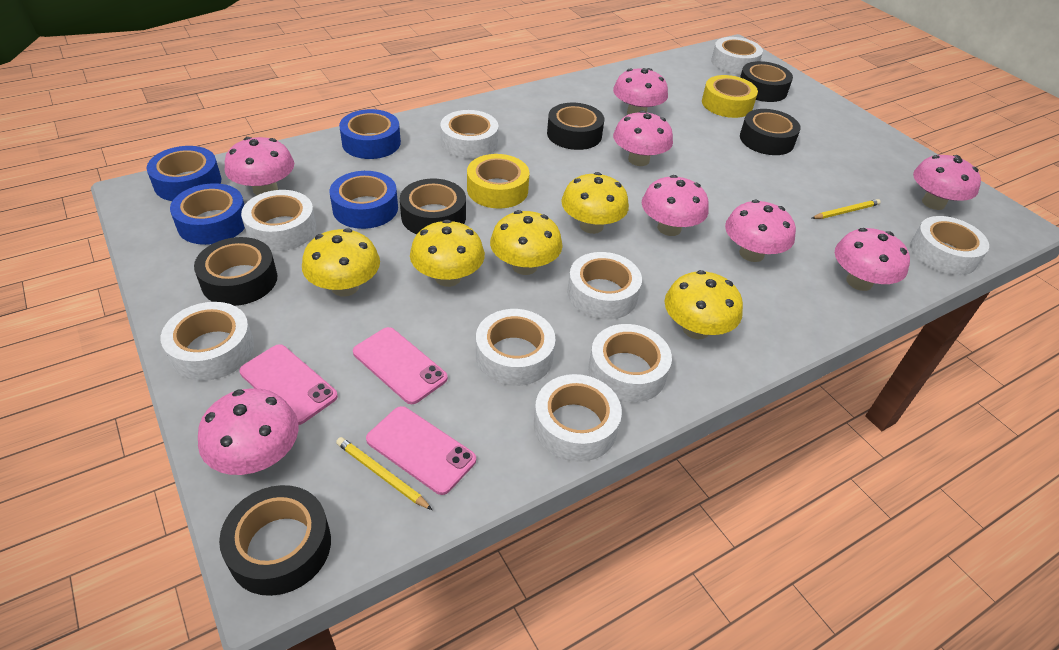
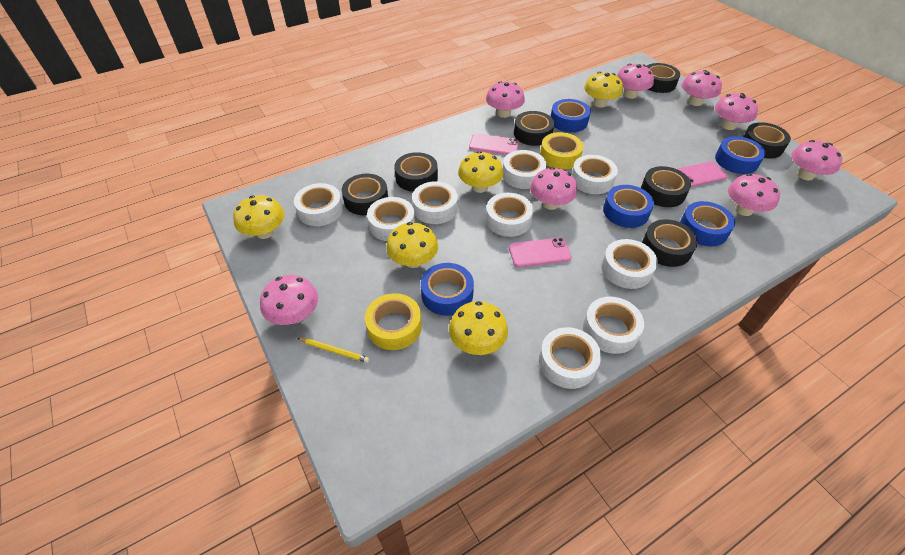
black tape: [194,237,278,306] [219,485,331,596] [400,179,466,234] [547,103,604,150] [740,61,793,102] [740,109,801,155] = 6 -> [342,174,388,215] [394,152,438,192] [514,111,555,146] [641,166,691,207] [642,219,698,267] [646,63,680,93] [743,122,791,158] = 7
blue tape: [146,146,221,201] [170,183,245,245] [329,171,398,229] [339,109,401,159] = 4 -> [421,263,474,316] [551,99,591,132] [603,185,654,228] [680,201,735,246] [715,136,765,174] = 5
yellow pencil: [336,437,432,510] [811,199,881,219] = 2 -> [297,338,370,363] = 1

